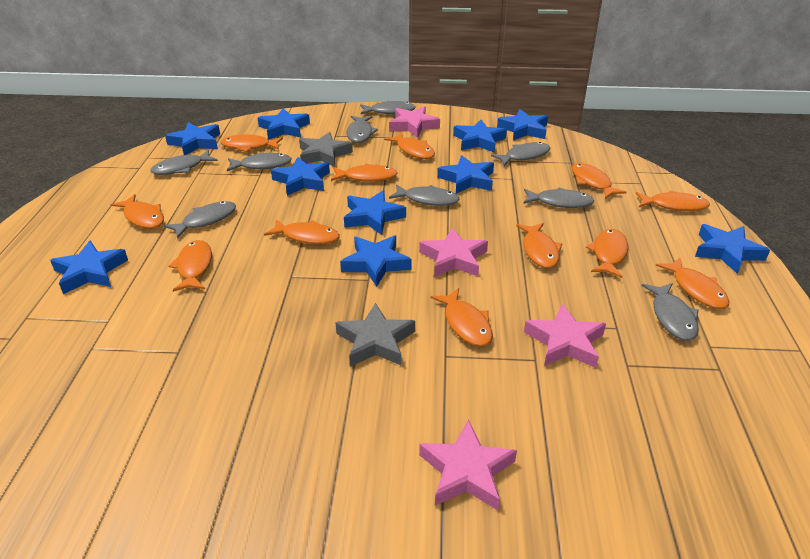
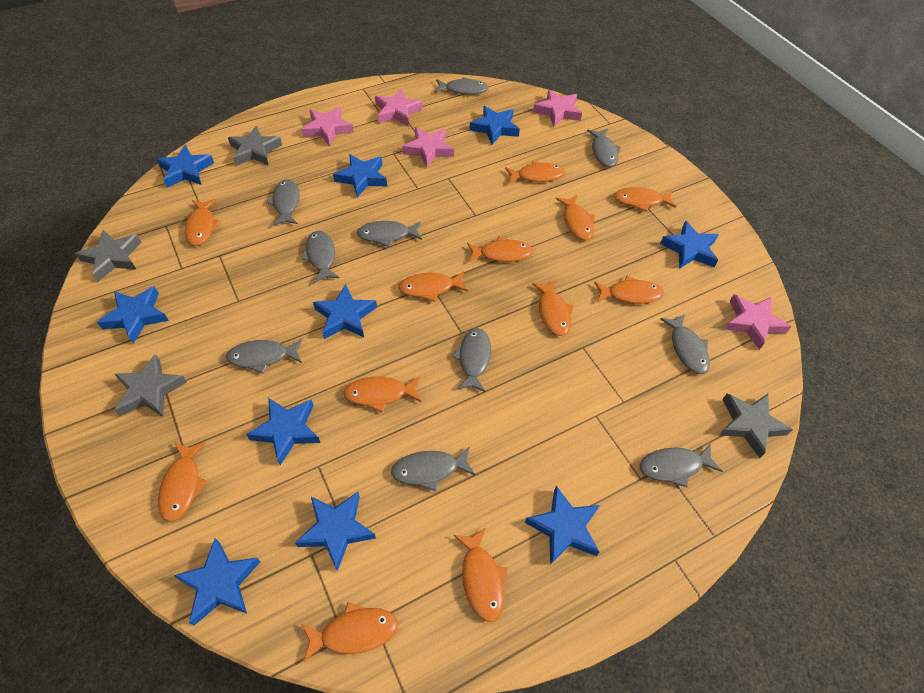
grey fish: [150,150,218,175] [164,201,236,238] [227,152,292,171] [347,116,378,143] [360,101,415,114] [389,184,459,206] [491,142,550,166] [523,187,594,208] [641,283,699,341] = 9 -> [226,339,302,374] [266,179,300,226] [301,231,340,283] [357,221,422,247] [391,446,475,491] [435,77,489,95] [452,328,491,392] [587,129,621,167] [640,444,722,487] [660,314,710,374] = 10
grey star: [299,132,353,167] [336,303,415,367] = 2 -> [75,230,142,281] [114,354,187,417] [228,125,282,166] [719,393,793,458] = 4
pink star: [389,106,440,138] [419,228,488,277] [419,420,517,510] [524,304,606,368] = 4 -> [301,107,354,146] [375,88,423,126] [402,127,454,167] [533,89,582,127] [724,294,792,350] = 5

